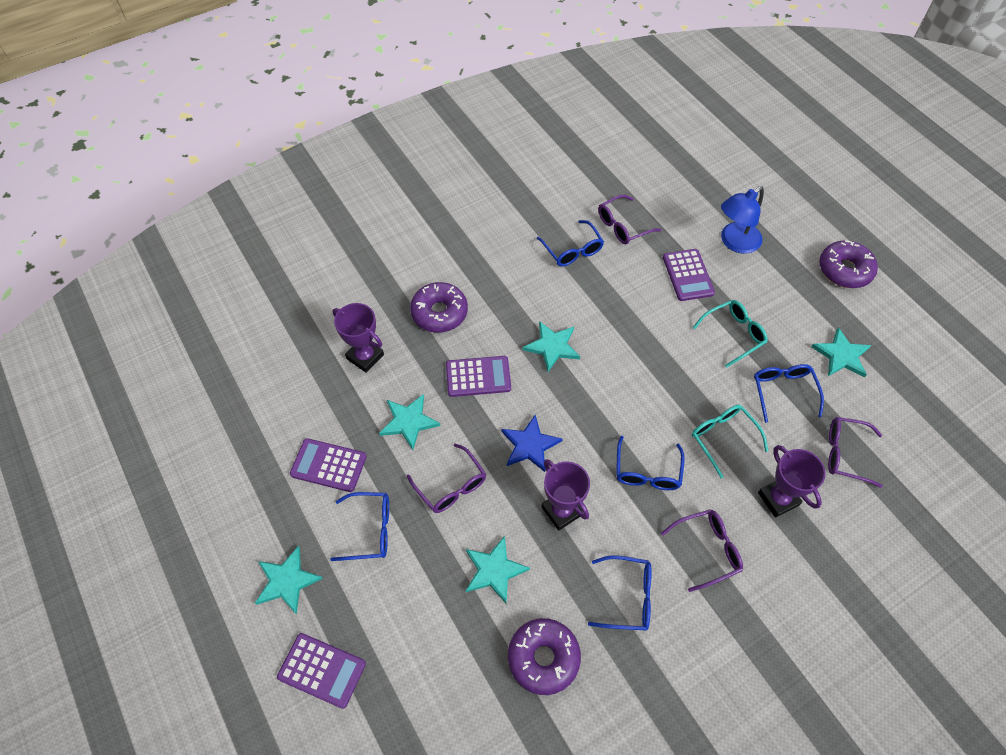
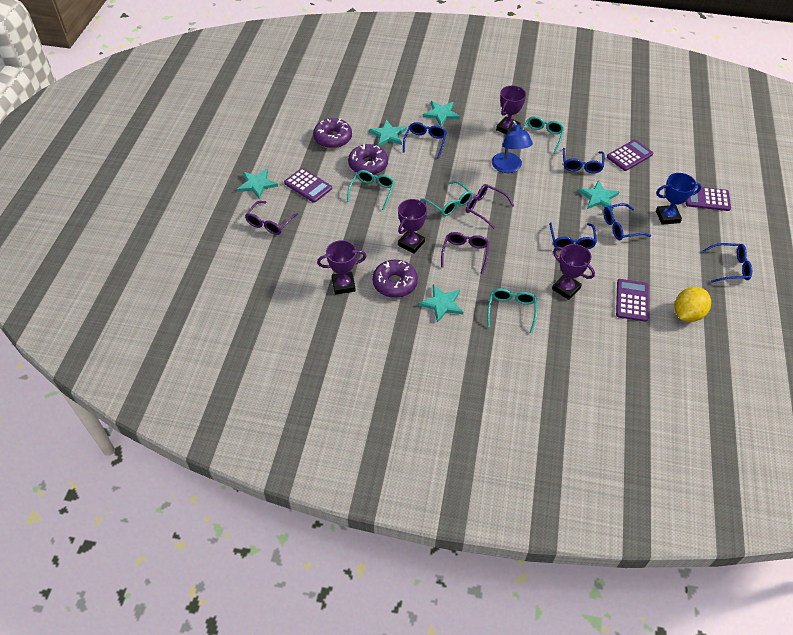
blue star: [501,415,562,472] = 1 -> none = 0
blue trophy: none = 0 -> [656,173,701,225] = 1
purple glasses: [407,444,486,513] [598,195,662,244] [661,509,743,592] [828,417,883,488] = 4 -> [245,201,299,235] [441,232,489,274] [466,184,514,229] = 3
purple trophy: [333,303,384,373] [541,459,590,531] [758,445,826,518] = 3 -> [317,240,366,294] [398,199,427,254] [496,86,526,135] [552,244,595,300] = 4
turquoise glasses: [692,405,768,478] [693,300,768,368] = 2 -> [347,170,395,210] [420,181,472,216] [487,288,537,333] [522,116,564,154] = 4
yellow lemon: none = 0 -> [674,287,711,322] = 1

